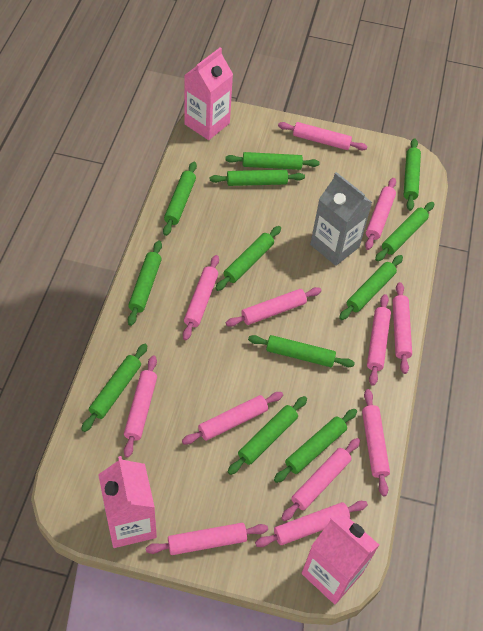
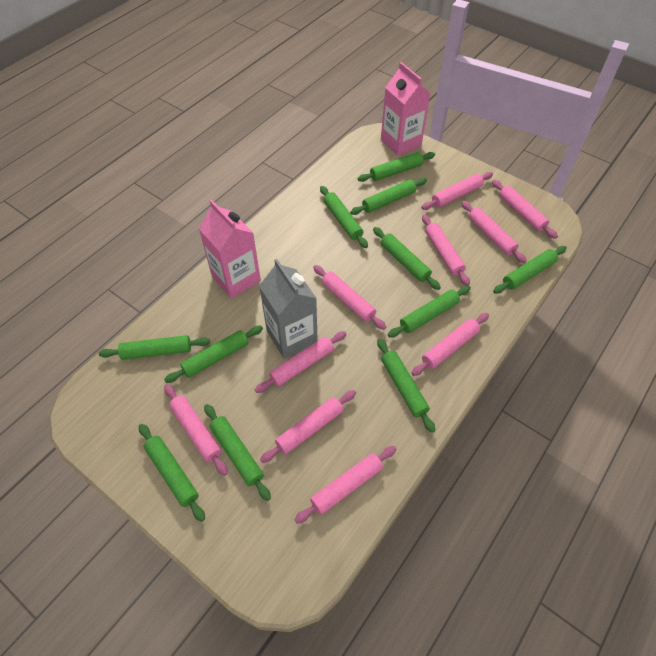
green rolling pin: [81,344,147,432] [128,240,162,326] [163,162,197,236] [210,170,305,186] [215,226,281,291] [225,152,320,170] [228,396,307,475] [248,335,355,367] [274,409,357,483] [339,255,403,320] [375,202,434,261] [404,139,421,211] = 12 -> [99,335,210,360] [139,424,205,522] [164,326,263,383] [204,404,271,501] [320,186,368,248] [350,178,427,215] [358,152,435,182] [373,227,441,290] [377,338,435,433] [388,286,471,338] [493,246,567,294] = 11
pink carton: [98,456,157,548] [184,47,233,140] [302,512,379,604] = 3 -> [199,200,261,299] [381,62,430,156] = 2
pink rolling pin: [124,355,157,458] [146,523,268,555] [182,392,283,444] [183,255,219,340] [226,287,321,327] [255,501,368,547] [278,122,367,150] [281,438,360,521] [362,389,390,496] [365,178,396,250] [367,294,391,386] [393,282,412,374] = 12 -> [164,384,228,476] [255,331,346,393] [260,390,356,463] [294,446,396,524] [313,265,386,330] [412,313,489,376] [421,172,493,210] [422,214,470,286] [462,201,527,263] [492,180,558,239] = 10

